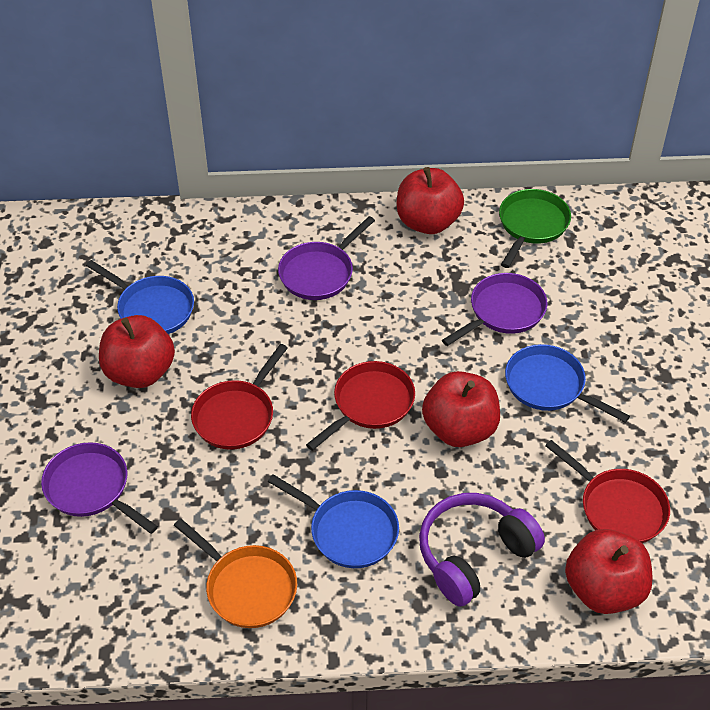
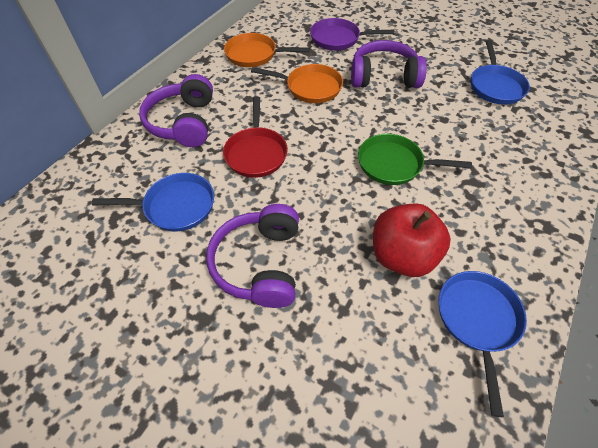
orange pan: [174,518,297,628] = 1 -> [224,33,310,67] [251,64,343,103] = 2
purple headphones: [419,493,545,607] = 1 -> [139,74,213,147] [206,204,299,308] [351,40,427,88] = 3
purple pan: [41,442,158,534] [278,216,375,300] [442,273,548,346] = 3 -> [310,18,394,50] = 1
red apple: [99,315,175,388] [397,167,464,234] [422,371,500,447] [565,529,653,614] = 4 -> [373,203,450,277] = 1
red pan: [191,344,288,450] [306,361,415,451] [545,440,670,543] = 3 -> [223,96,288,178] = 1

